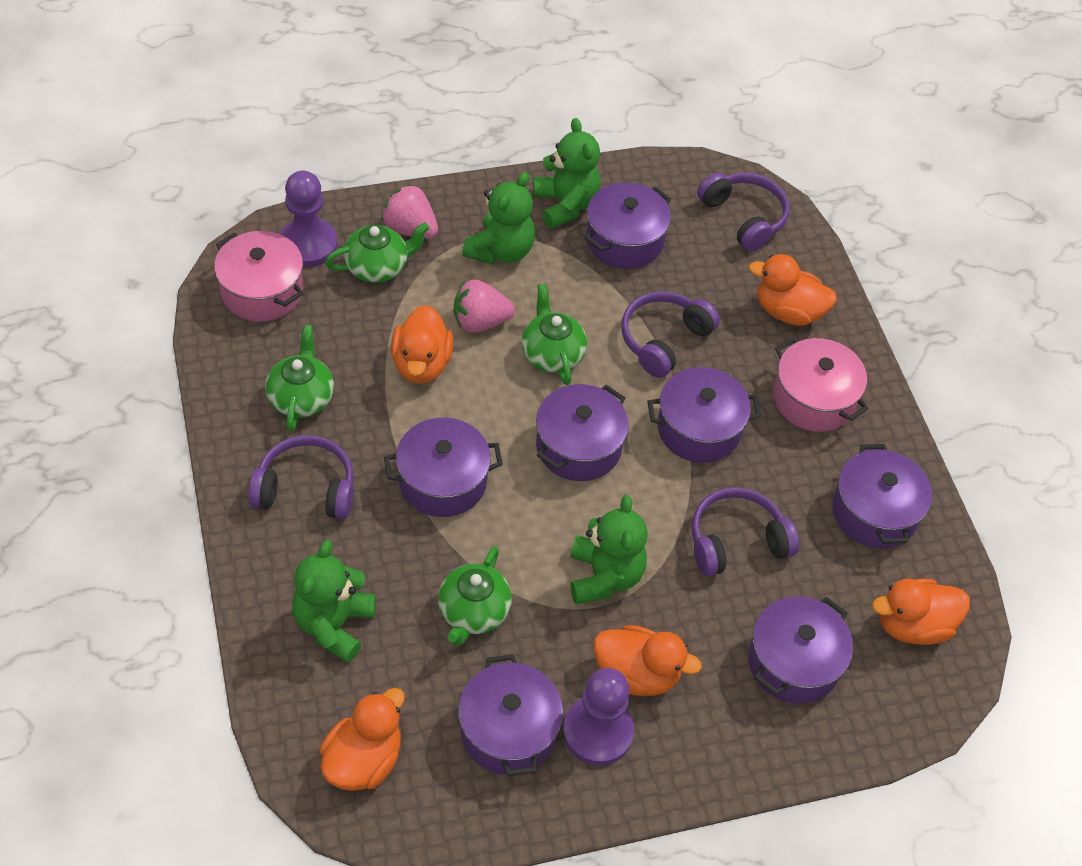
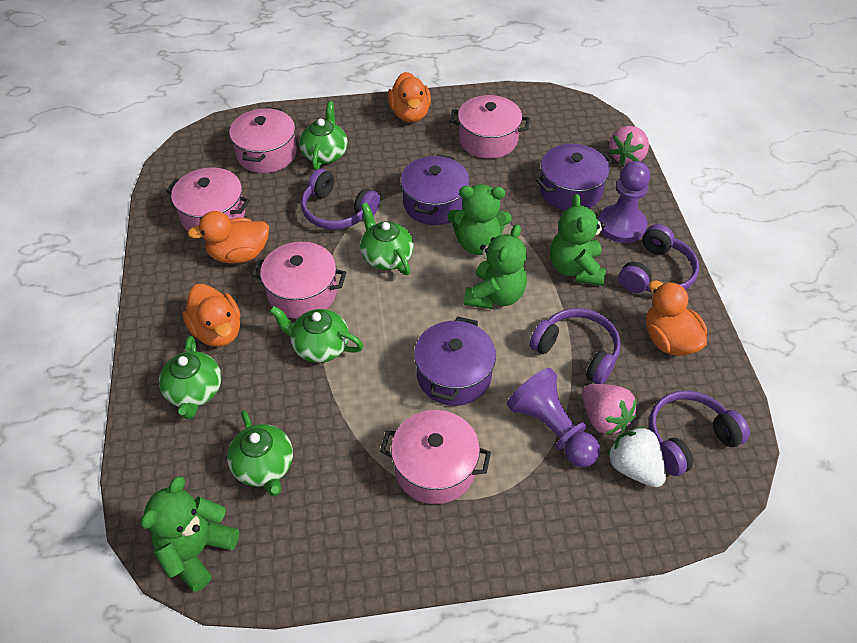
green teapot: [265,325,334,432] [325,222,429,283] [438,546,512,646] [521,284,587,385] = 4 -> [159,336,222,419] [227,410,293,497] [270,306,364,363] [299,101,348,170] [360,202,414,275] = 5
orange duck: [319,688,404,791] [391,305,453,384] [593,625,702,696] [749,254,837,325] [872,579,970,645] = 5 -> [183,284,240,347] [188,211,269,264] [388,72,431,122] [646,280,707,356] = 4
pink pot: [214,231,304,322] [773,337,869,432] = 2 -> [166,167,250,231] [229,107,297,173] [252,242,346,319] [380,410,491,504] [450,95,530,159] = 5
purple pot: [384,418,503,517] [458,654,563,776] [536,384,629,481] [584,182,671,269] [647,367,761,463] [748,596,853,704] [832,444,932,548] = 7 -> [401,154,470,225] [414,316,496,406] [536,144,613,211] = 3
white strawberry: none = 0 -> [607,426,666,488] = 1

